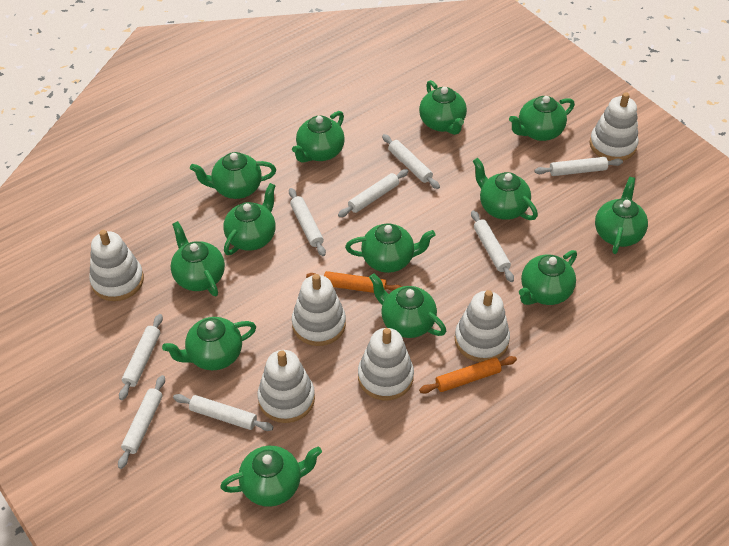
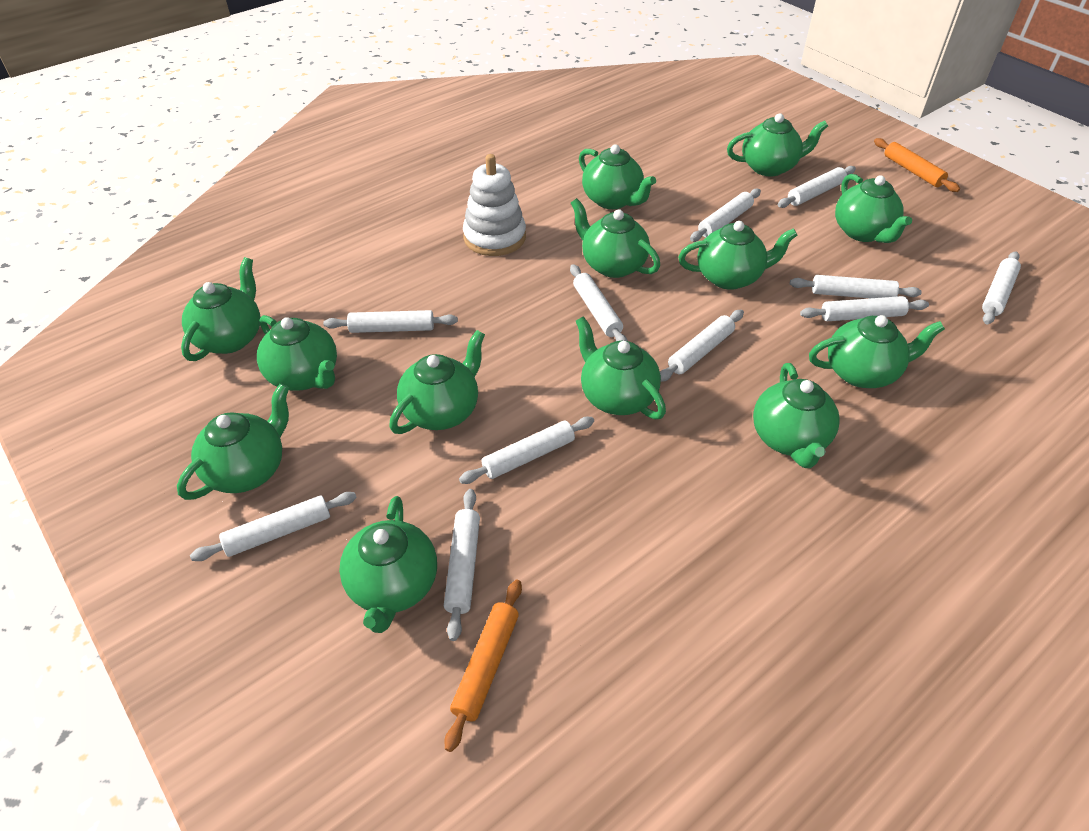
white rolling pin: [118,375,165,469] [119,314,163,400] [173,394,273,431] [289,188,326,256] [338,169,409,217] [382,134,440,189] [471,210,514,282] [534,157,623,176] = 8 -> [190,492,357,561] [323,310,458,333] [444,489,480,641] [459,417,594,484] [570,264,628,341] [660,310,744,382] [690,188,761,242] [778,166,856,208] [790,275,922,298] [800,296,929,321] [982,251,1021,324] = 11
white stacking toy: [89,230,144,301] [257,350,315,423] [292,274,346,346] [358,328,414,400] [455,290,510,362] [590,92,639,161] = 6 -> [463,154,526,256] = 1

